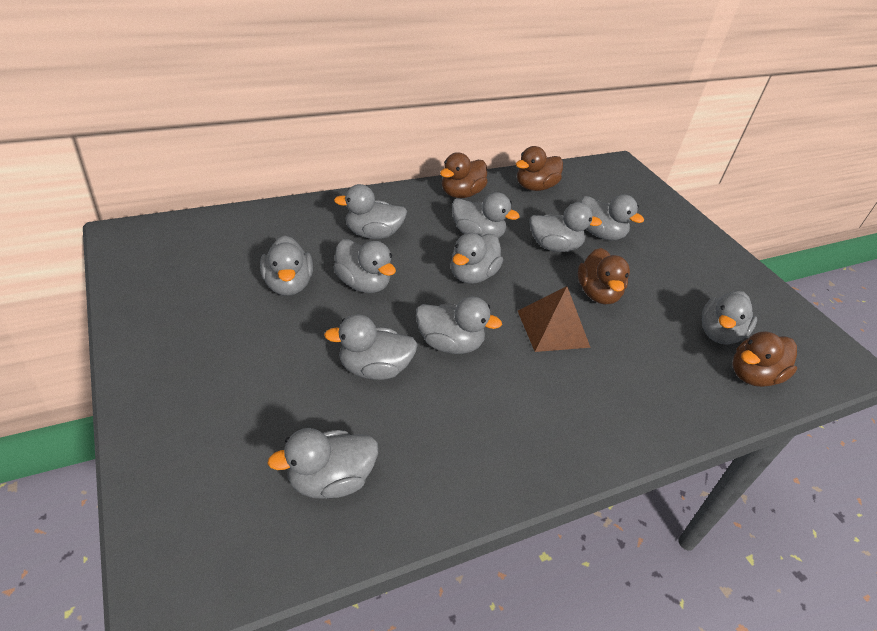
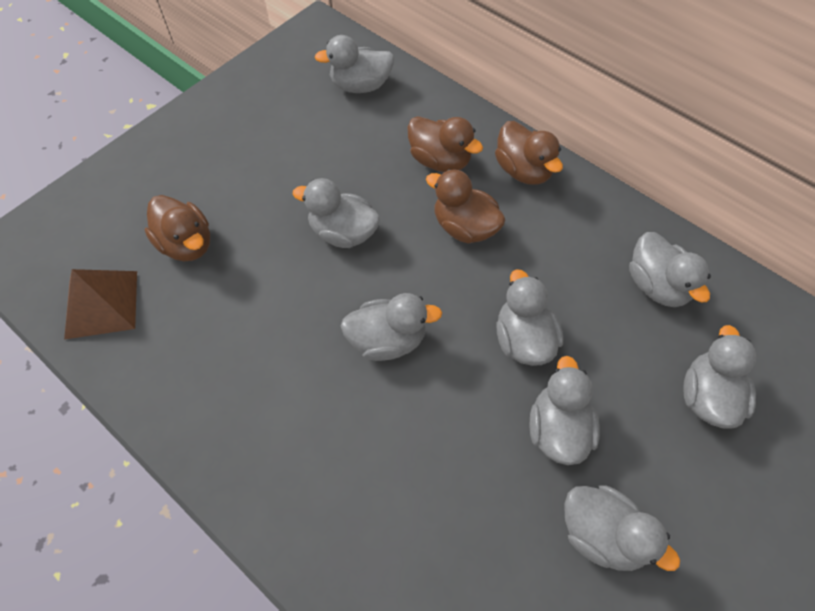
grey duck: [260,236,313,296] [267,428,378,499] [324,314,418,380] [333,239,396,293] [334,184,407,239] [416,296,502,354] [451,233,503,284] [452,192,520,238] [529,202,602,252] [581,194,644,240] [701,291,757,345] = 11 -> [293,178,380,248] [314,35,394,93] [341,293,442,361] [497,269,563,366] [529,356,600,465] [564,485,680,571] [629,232,711,307] [683,325,756,429] = 8

